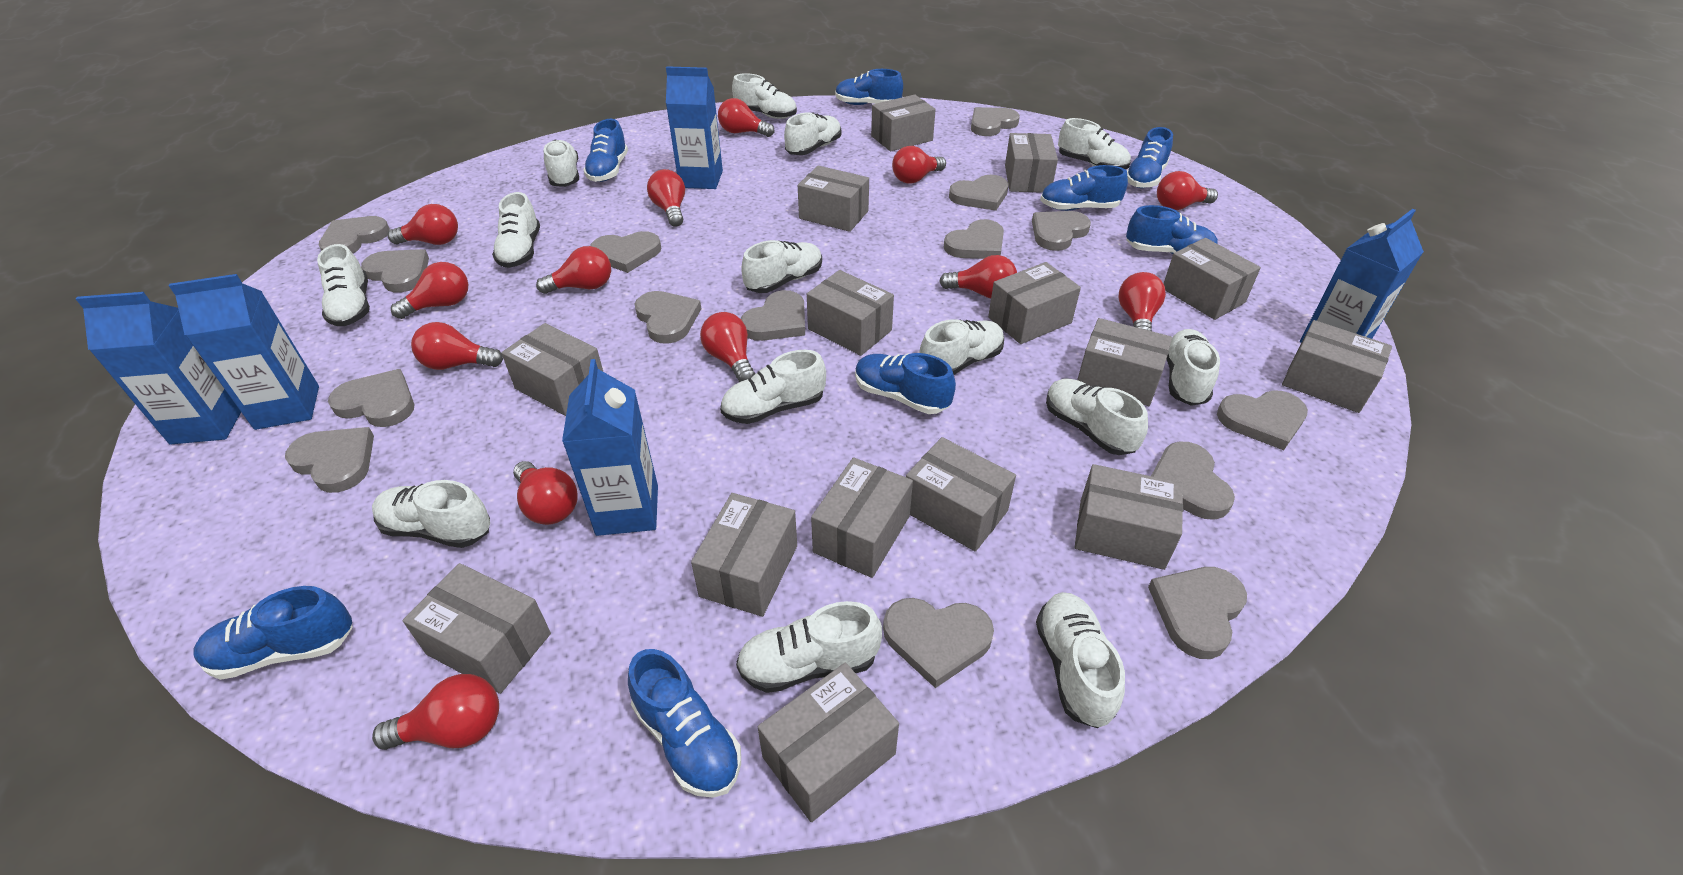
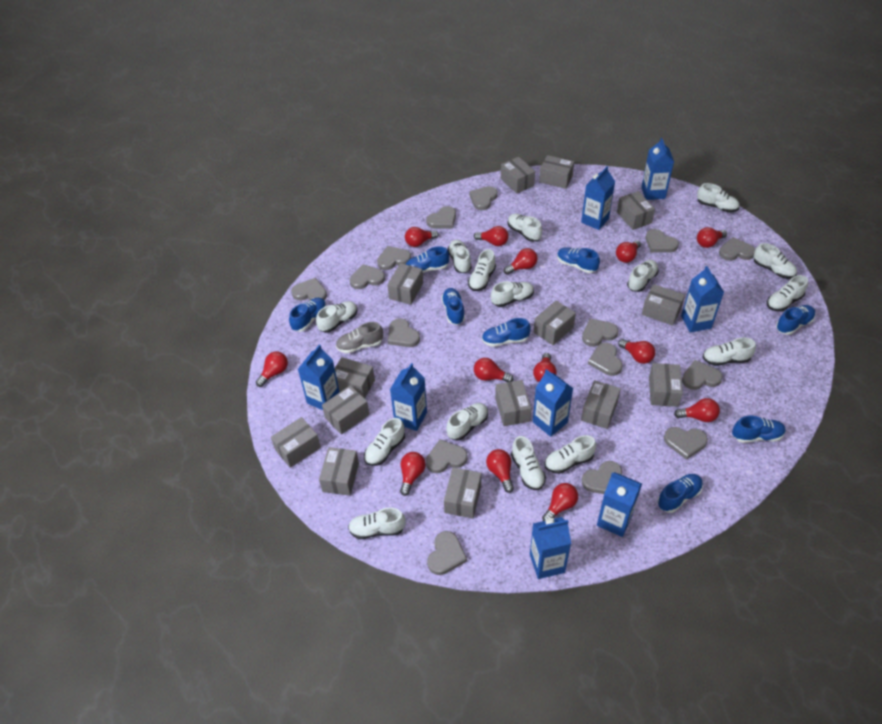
blue carton: [76,292,241,445] [169,274,319,430] [562,359,658,536] [666,66,723,189] [1300,209,1424,343] = 5 -> [298,345,340,410] [390,363,427,431] [530,517,571,579] [533,369,573,437] [581,166,615,230] [597,472,642,537] [642,138,674,200] [681,266,724,333] = 8
grey box: [402,563,551,694] [501,323,603,416] [691,493,797,617] [758,663,899,822] [798,166,869,232] [807,270,894,356] [811,457,913,578] [871,95,936,152] [906,437,1016,552] [988,262,1081,344] [1005,133,1058,193] [1074,464,1183,570] [1077,318,1172,406] [1163,238,1261,320] [1282,320,1392,413] = 15 -> [271,417,321,468] [319,447,359,496] [322,385,369,435] [335,357,375,399] [387,263,423,305] [444,468,481,519] [495,380,531,426] [501,157,535,194] [534,300,576,345] [539,155,574,189] [581,380,621,429] [617,191,655,230] [642,284,685,326] [649,363,683,407] = 14
grey shoe: none = 0 -> [336,322,383,354] = 1
white shoe: [317,244,370,326] [372,480,490,548] [492,192,540,268] [544,140,579,187] [720,350,826,424] [732,73,797,119] [736,601,882,693] [741,240,822,293] [784,113,841,155] [919,319,1004,375] [1036,592,1125,728] [1046,379,1148,455] [1058,118,1131,169] [1166,329,1220,406] = 14 -> [316,301,358,333] [348,508,406,539] [364,418,405,466] [446,403,488,441] [448,240,472,273] [468,249,496,291] [491,281,534,307] [508,213,542,242] [511,436,546,490] [544,435,596,474] [627,260,658,292] [697,183,739,212] [702,337,756,366] [753,243,797,279] [767,275,808,311] = 15

